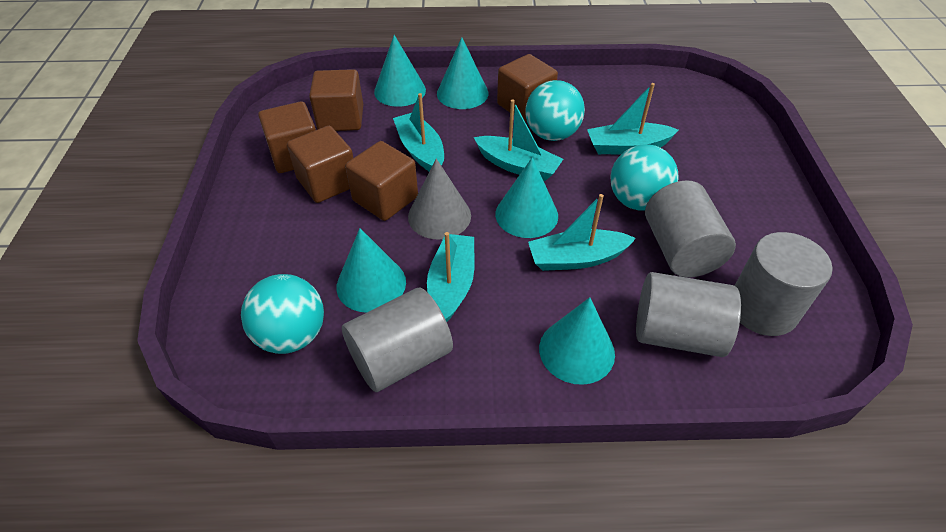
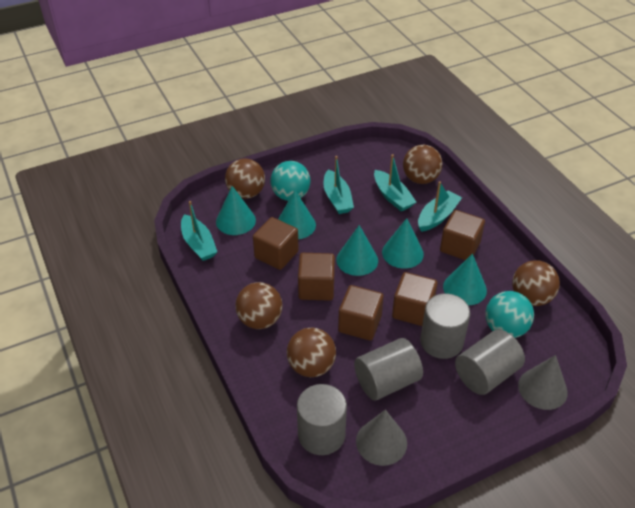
brown ball: none = 0 -> [225,158,265,199] [235,282,282,329] [287,328,336,377] [403,145,442,184] [512,260,560,306] = 5
grey cone: [408,159,471,240] = 1 -> [356,410,407,466] [518,355,568,410] = 2
turquoise ball: [241,274,324,354] [525,80,585,141] [610,144,679,211] = 3 -> [270,161,311,201] [486,291,534,338] = 2
turquoise boat: [393,93,444,171] [427,232,475,322] [474,99,563,181] [528,194,636,271] [587,83,679,154] = 5 -> [181,201,217,261] [324,156,354,214] [374,154,416,211] [418,181,462,232] = 4

